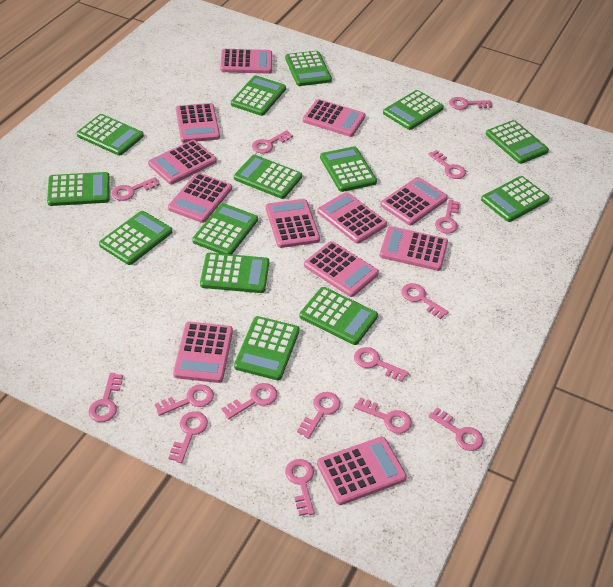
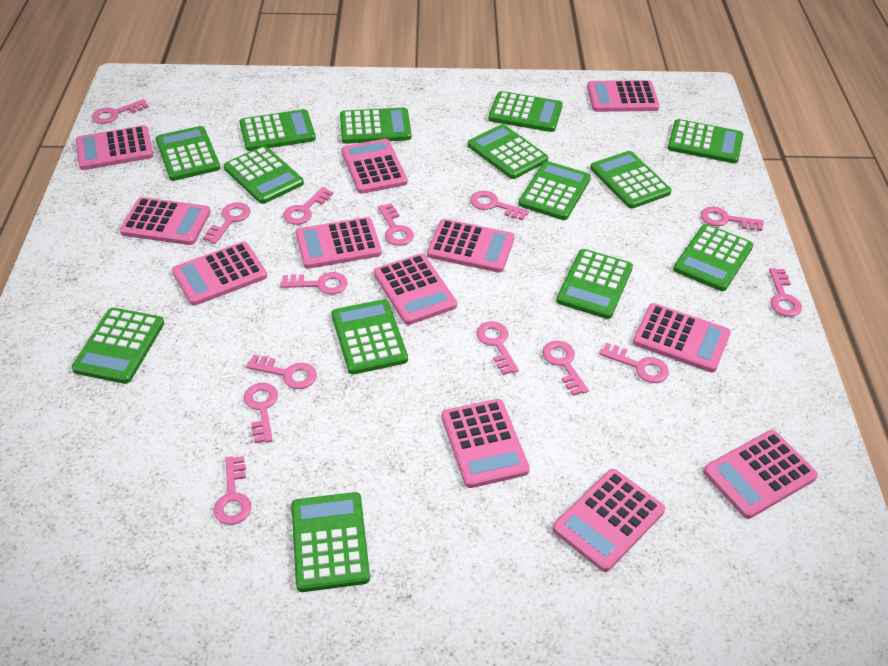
pink key: [88,373,123,422] [112,177,160,201] [155,384,214,416] [168,411,208,463] [222,383,278,419] [252,130,293,153] [285,459,315,516] [297,392,340,439] [354,347,409,382] [354,397,412,434] [401,283,449,319] [428,150,466,179] [429,407,483,451] [435,200,460,234] [449,97,492,110] = 15 -> [92,99,149,124] [203,202,251,244] [214,456,251,525] [244,383,278,443] [246,355,317,389] [280,272,348,294] [283,187,333,225] [378,203,414,246] [470,191,529,221] [476,321,519,375] [542,341,589,396] [599,343,669,383] [701,207,764,231] [769,268,802,317] = 14

